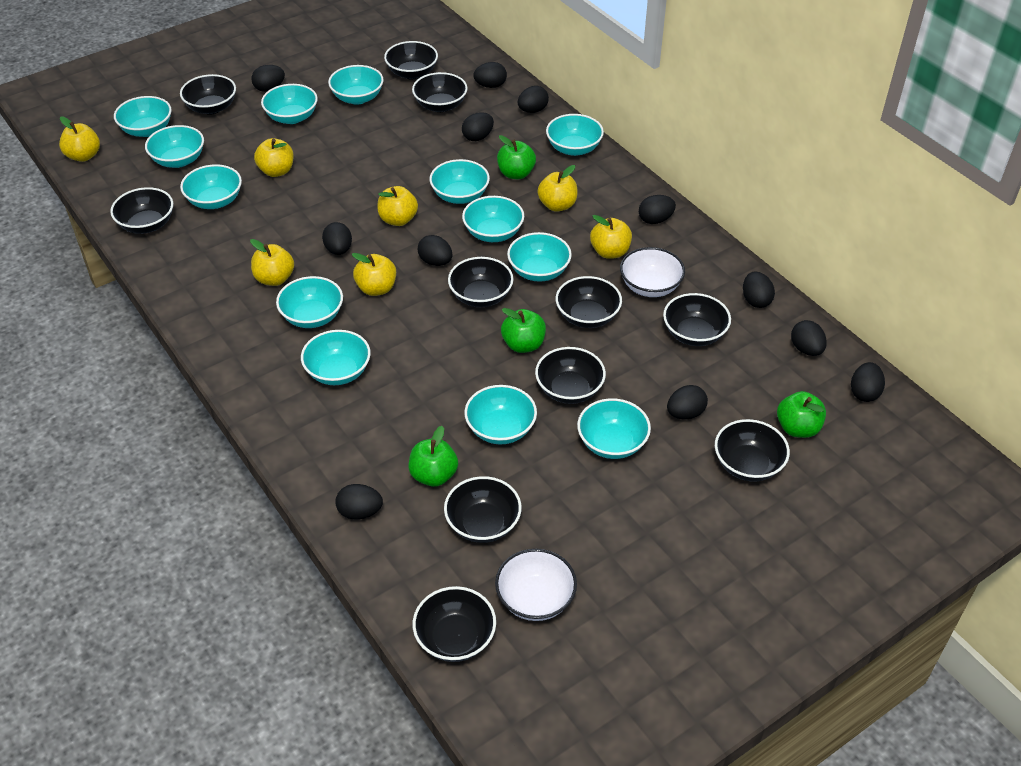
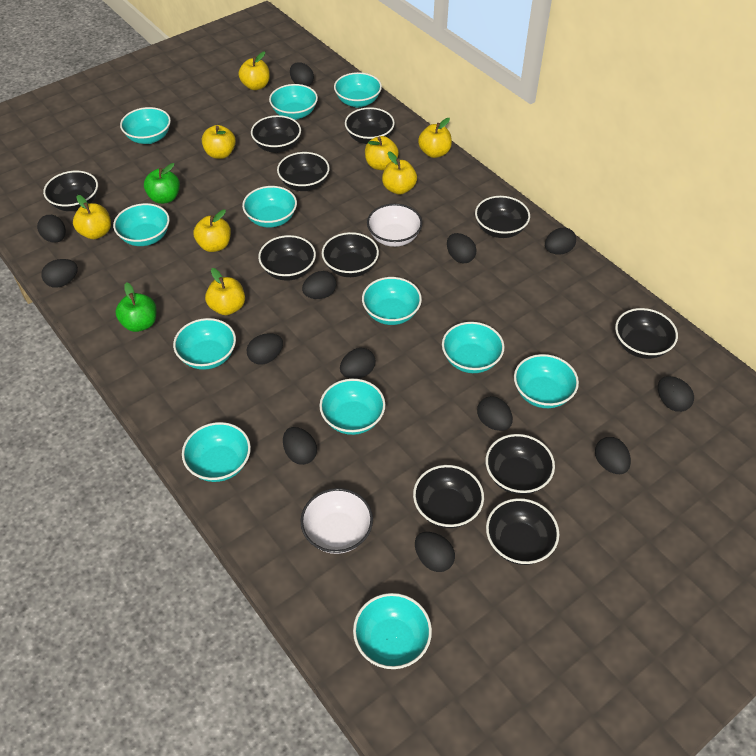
black egg: [251,65,285,92] [322,222,352,255] [335,484,383,519] [418,235,452,266] [462,112,494,141] [474,62,507,88] [518,86,549,113] [639,195,676,224] [667,385,708,419] [743,271,775,308] [791,320,827,356] [851,362,885,402] = 12 -> [37,215,66,243] [41,259,78,288] [247,333,283,365] [283,427,317,465] [290,62,314,86] [302,271,336,299] [340,348,375,379] [415,532,455,572] [447,233,477,263] [477,396,513,431] [545,227,576,255] [595,437,631,474] [658,376,694,412] = 13
green apple: [409,426,458,487] [497,135,536,179] [501,308,546,353] [777,391,826,438] = 4 -> [115,282,157,332] [144,163,180,204] = 2
turquoise bowl: [114,96,172,137] [145,125,204,168] [180,164,242,209] [261,84,318,124] [276,276,343,328] [301,330,371,385] [328,65,384,105] [430,159,490,204] [462,196,524,242] [464,385,537,445] [507,232,572,282] [546,114,604,156] [577,398,651,459] = 13 -> [113,203,170,246] [120,107,171,144] [173,318,236,370] [182,422,251,482] [242,186,297,228] [269,84,318,120] [319,379,385,435] [334,72,382,108] [353,593,432,669] [362,277,422,325] [442,322,505,373] [514,354,579,408] = 12
yellow apple: [59,116,100,162] [250,239,294,286] [254,138,294,177] [352,253,396,296] [377,186,418,226] [537,165,578,212] [590,215,632,259] = 7 -> [73,195,111,239] [193,210,231,252] [202,125,236,159] [205,268,245,315] [238,51,270,90] [365,136,399,170] [382,151,417,195] [418,118,452,158] = 8

